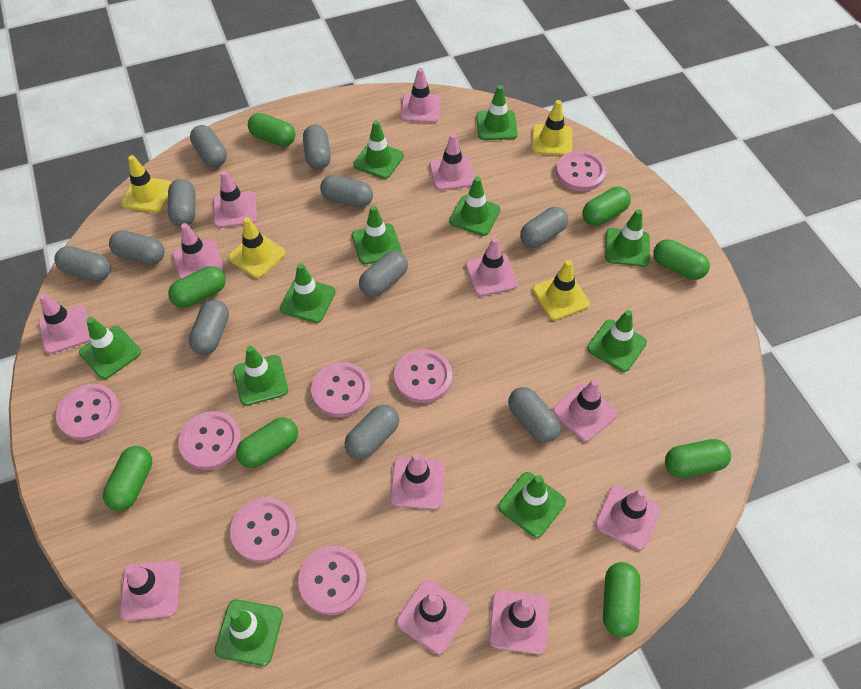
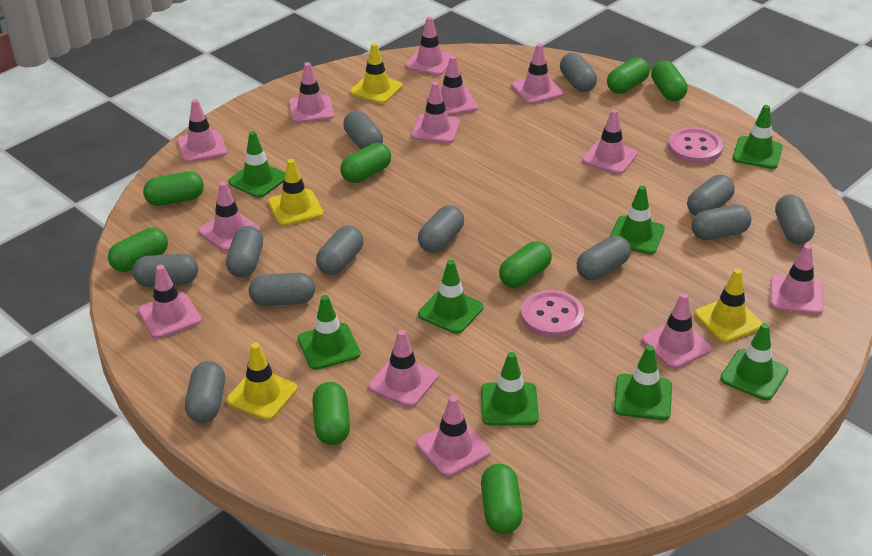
green traffic cone: [79,317,141,379] [215,600,283,666] [234,346,288,406] [280,263,336,323] [352,206,402,264] [353,120,404,179] [449,177,501,236] [476,85,518,140] [498,472,566,538] [587,310,647,372] [605,209,650,267] = 11 -> [228,131,285,198] [298,295,361,370] [418,260,483,334] [481,352,539,426] [610,186,665,254] [614,345,672,420] [720,323,788,401] [733,105,783,169] = 8
grey capsule: [54,246,111,281] [109,230,165,265] [168,179,195,227] [189,300,229,355] [190,125,227,167] [303,125,331,169] [320,175,373,208] [345,405,399,459] [359,251,408,297] [508,387,561,443] [520,207,568,248] = 11 -> [132,254,198,287] [185,361,225,423] [226,226,263,278] [249,273,315,306] [316,226,364,275] [343,111,383,149] [418,205,464,253] [560,53,597,92] [577,236,631,280] [687,175,735,216] [691,205,751,240] [775,194,815,244] = 12
pink button: [56,384,120,441] [178,411,242,470] [230,497,297,563] [298,546,366,615] [311,362,371,417] [394,349,452,403] [556,151,606,191] = 7 -> [521,290,584,338] [668,127,723,164] = 2
pink traffic cone: [39,293,90,354] [120,560,180,621] [173,223,224,279] [213,171,257,228] [390,453,445,510] [397,580,469,654] [400,68,441,123] [430,134,474,191] [465,237,518,296] [489,590,549,654] [553,379,617,442] [595,485,660,550] = 12 -> [138,265,201,339] [177,99,227,162] [198,181,261,251] [289,62,334,123] [368,330,438,407] [405,17,454,76] [411,82,460,143] [416,395,490,477] [428,56,478,116] [511,43,563,104] [582,109,637,174] [642,293,711,369] [770,244,824,315] = 13

